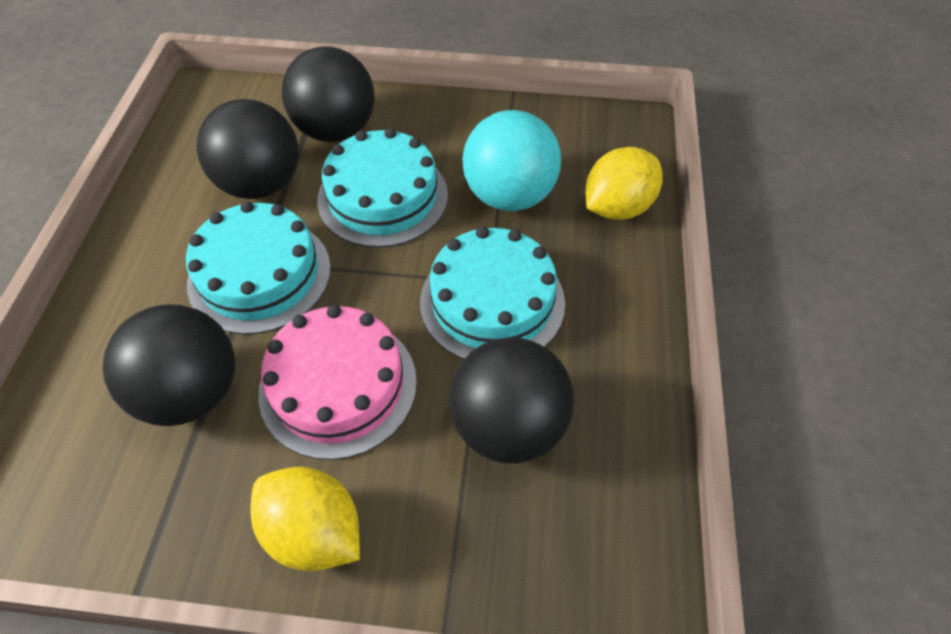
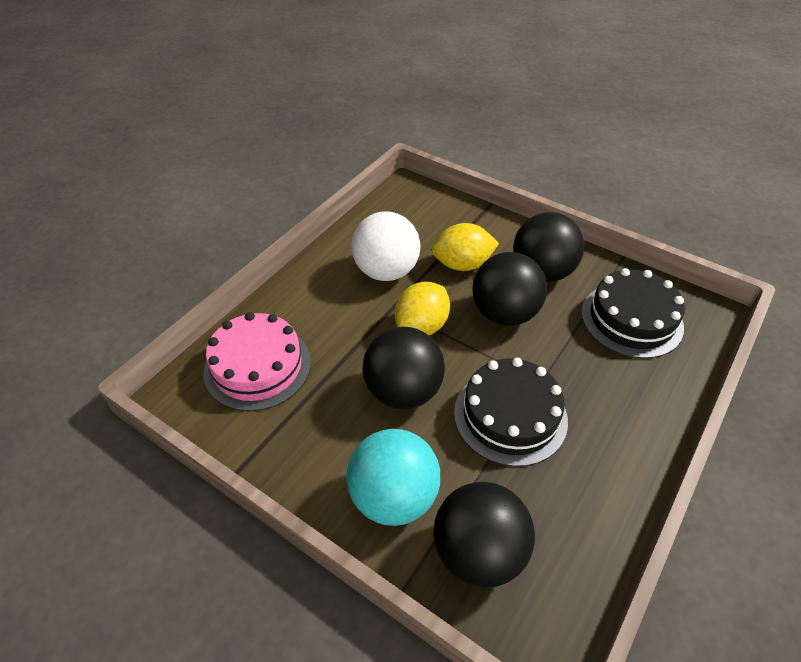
black cake: none = 0 -> [454,358,568,467] [581,268,685,358] = 2
turquoise cake: [186,201,331,334] [317,128,448,248] [420,227,565,359] = 3 -> none = 0
white ball: none = 0 -> [351,211,421,281] = 1

